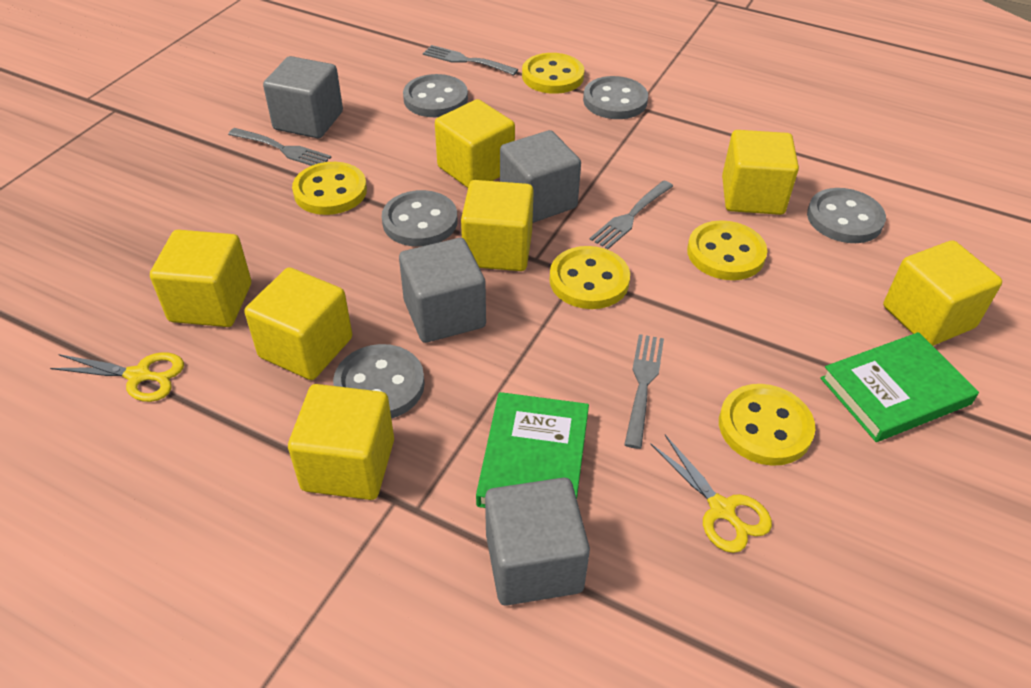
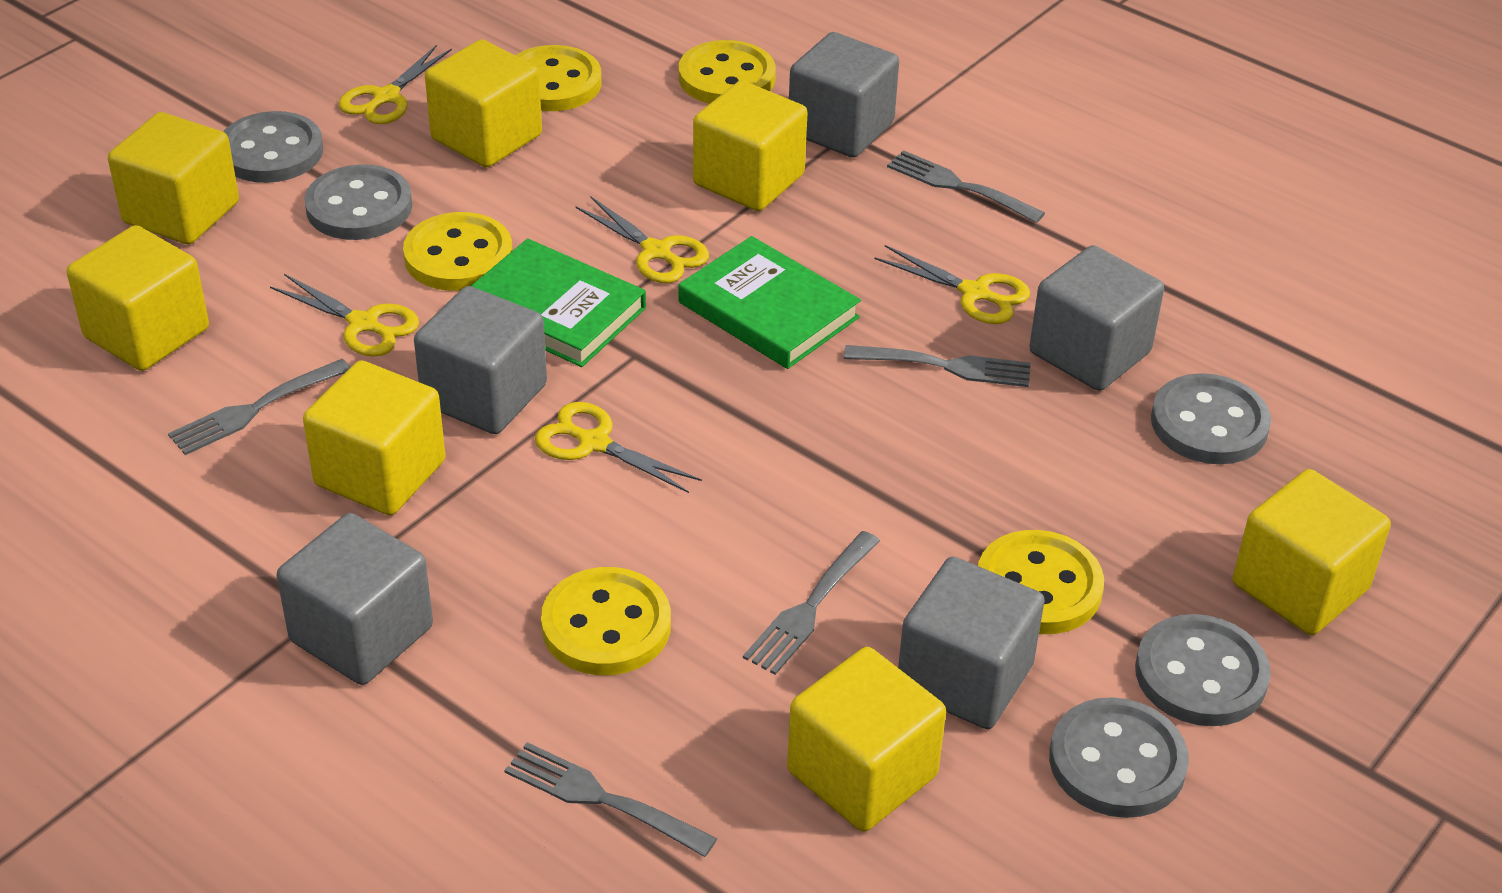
grey cube: [263,56,343,138] [399,238,486,343] [485,477,590,606] [500,130,581,223] = 4 -> [277,513,433,685] [414,286,547,434] [789,32,899,158] [898,557,1045,729] [1029,245,1164,391] = 5
grey fork: [228,128,331,166] [423,45,518,75] [590,180,673,249] [624,334,664,449] = 4 -> [168,359,350,455] [504,742,717,857] [743,531,880,675] [844,345,1031,387] [887,150,1045,223] = 5
yellow scissors: [50,352,184,402] [651,435,772,553] = 2 -> [270,274,419,357] [338,45,452,124] [535,402,702,493] [575,196,709,283] [874,245,1030,324] = 5

